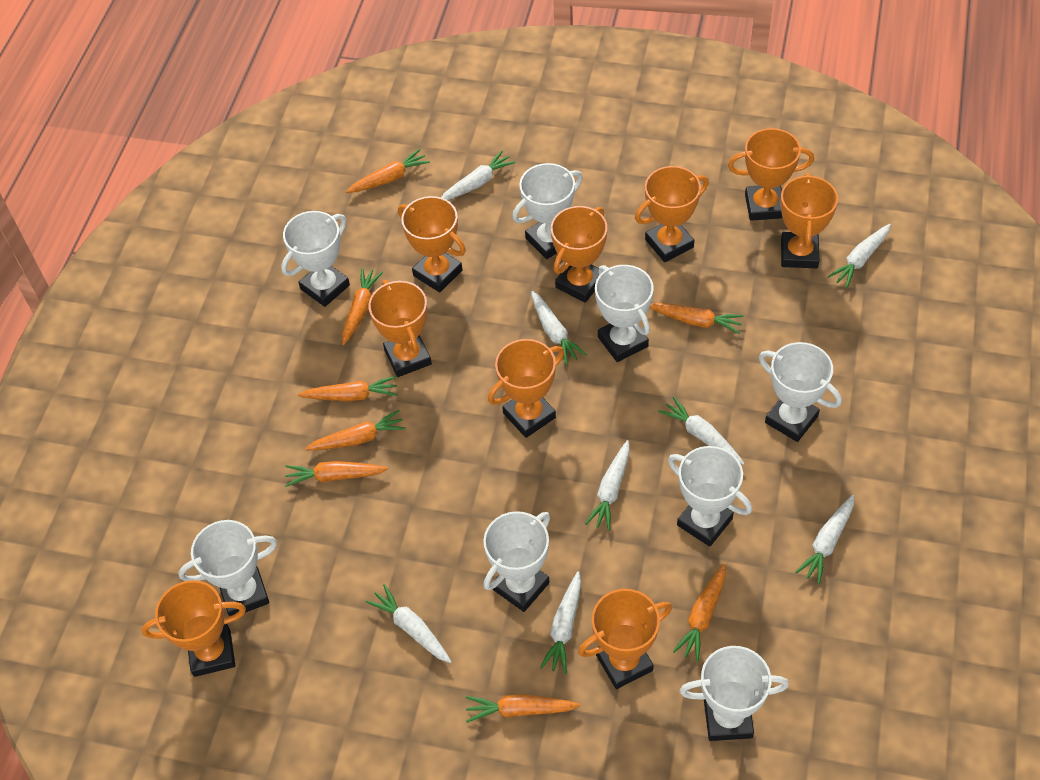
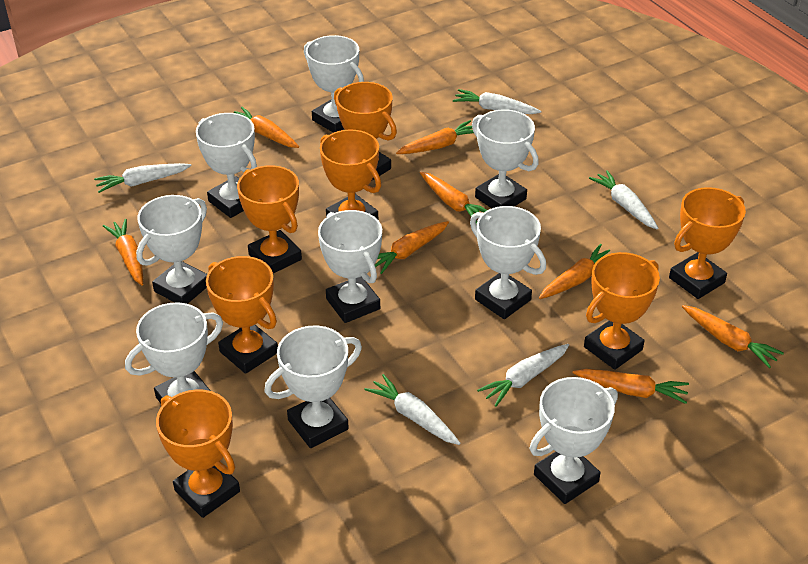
orange trophy: [141,580,246,677] [369,280,432,377] [398,196,466,292] [488,339,564,438] [551,206,607,303] [578,589,672,689] [635,166,709,262] [728,128,814,221] [780,173,838,268] = 9 -> [156,390,240,518] [206,256,278,374] [237,165,302,273] [320,129,381,219] [334,82,397,180] [584,252,660,370] [669,187,746,299] = 7
white carrot: [366,584,452,663] [441,150,516,200] [530,291,587,365] [540,571,581,674] [585,440,630,531] [658,397,744,465] [795,495,854,584] [827,224,891,288] = 8 -> [94,163,191,193] [365,374,460,445] [453,89,541,114] [477,344,569,407] [589,170,658,229] = 5
white trophy: [178,520,277,616] [281,211,350,307] [483,511,550,612] [512,163,583,259] [595,265,653,362] [668,446,752,547] [680,646,789,741] [759,342,842,442] = 8 -> [125,302,223,403] [136,195,207,304] [196,113,257,218] [264,326,362,448] [304,35,364,133] [318,210,382,323] [470,206,546,319] [472,109,539,208] [530,377,618,504] = 9

